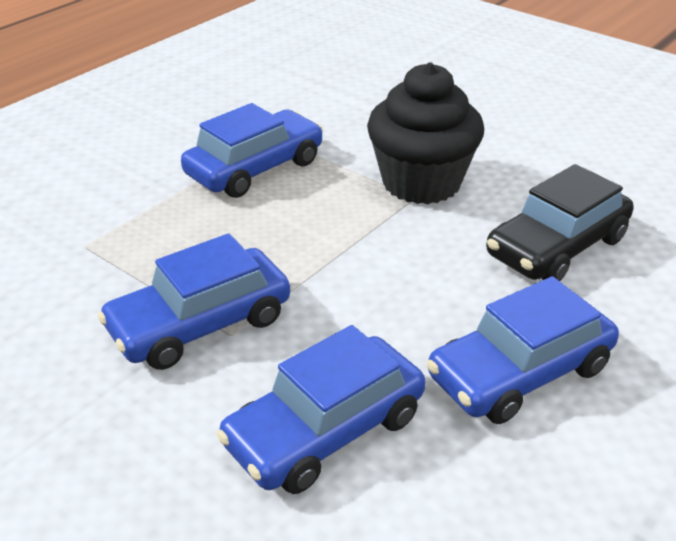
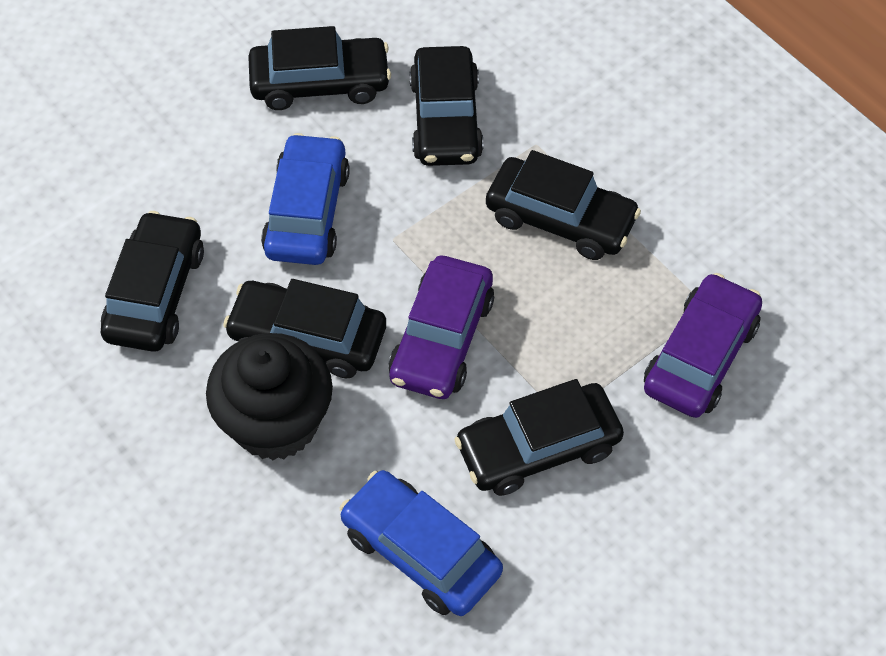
black car: [486,164,634,281] = 1 -> [101,211,204,352] [223,279,386,378] [248,26,391,110] [410,46,483,166] [454,379,624,496] [486,150,641,260] = 6
blue car: [98,233,290,370] [181,103,323,198] [217,325,425,494] [427,276,619,424] = 4 -> [261,133,350,265] [340,470,503,616] = 2
purple car: none = 0 -> [389,256,494,399] [644,273,762,418] = 2

